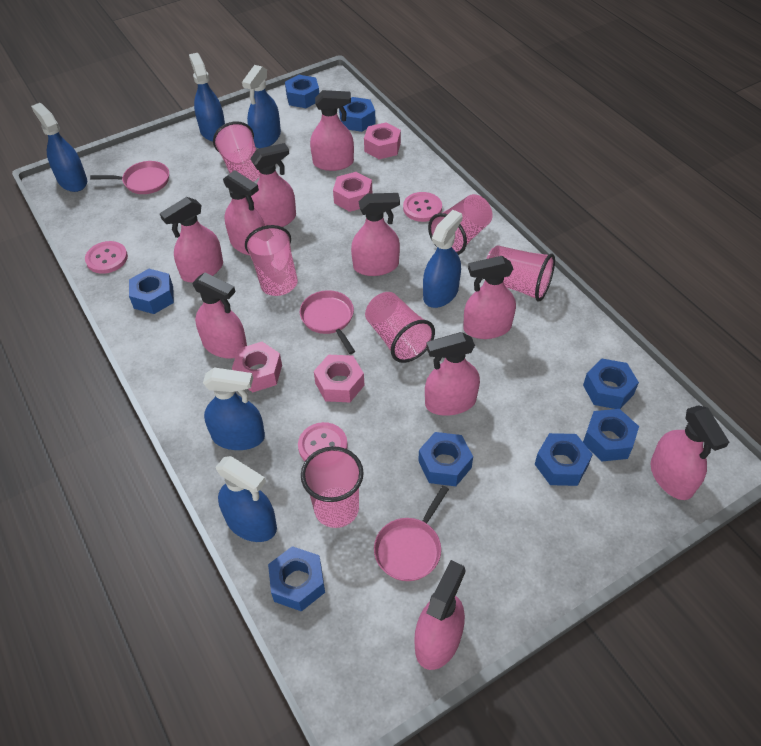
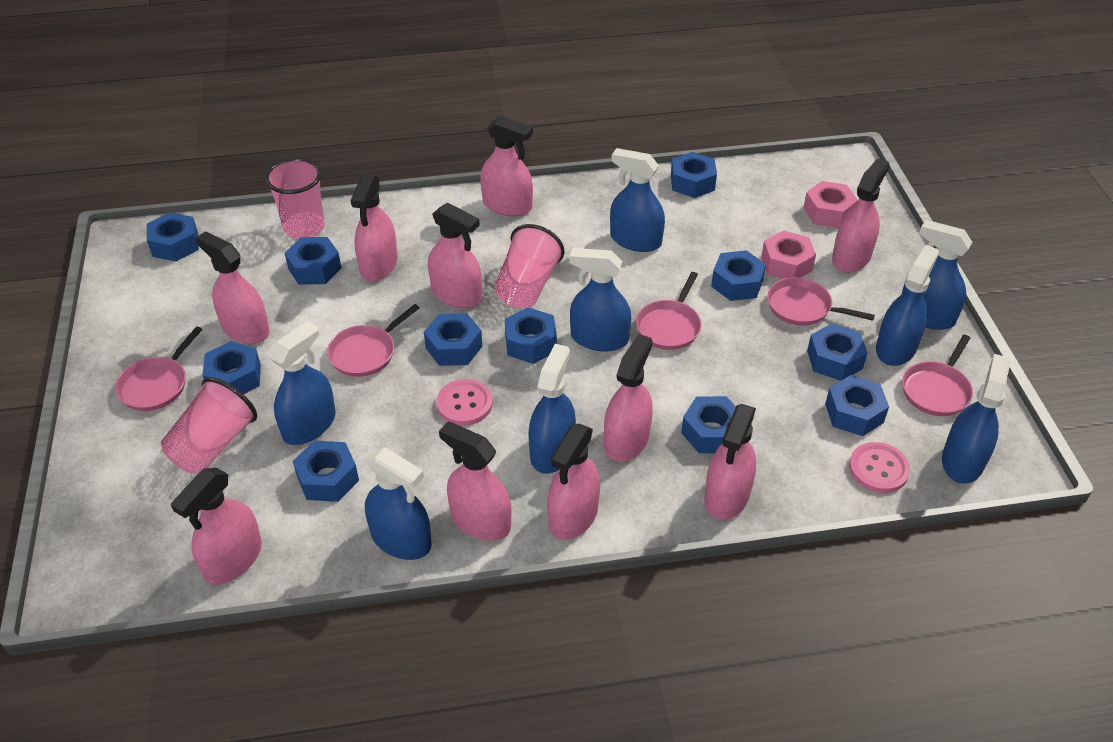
blue nut: [129,269,174,314] [268,546,325,612] [285,75,319,108] [339,97,376,132] [418,432,473,486] [535,433,593,486] [583,358,639,409] [583,409,639,461] = 8 -> [147,212,199,262] [203,341,261,394] [285,237,341,285] [293,441,359,502] [424,313,482,366] [505,307,557,364] [671,152,717,198] [681,396,736,453] [711,250,766,301] [807,323,867,381] [825,375,889,436] = 11
blue spray bottle: [31,103,87,192] [189,53,225,141] [203,367,265,450] [216,456,277,542] [242,65,281,148] [423,210,463,308] = 6 -> [270,321,336,445] [365,447,432,560] [528,344,576,474] [570,248,631,351] [610,148,665,252] [876,245,939,366] [902,220,972,330] [942,354,1010,484] = 8
pink button: [85,241,128,274] [298,422,348,461] [403,192,442,222] = 3 -> [436,379,493,426] [849,442,910,493] = 2
pink cup: [213,121,260,182] [245,225,298,296] [301,446,364,528] [365,292,435,363] [428,194,493,255] [486,245,555,302] = 6 -> [161,377,257,474] [265,158,325,239] [494,224,564,308] = 3
pink nut: [232,342,282,392] [314,355,364,402] [333,172,372,212] [364,122,401,159] = 4 -> [761,230,816,279] [803,181,858,228] = 2
pink pan: [90,161,169,194] [300,290,355,354] [374,486,449,581] = 3 -> [115,326,202,411] [327,304,420,377] [636,272,701,350] [768,277,875,325] [902,335,973,416] = 5

